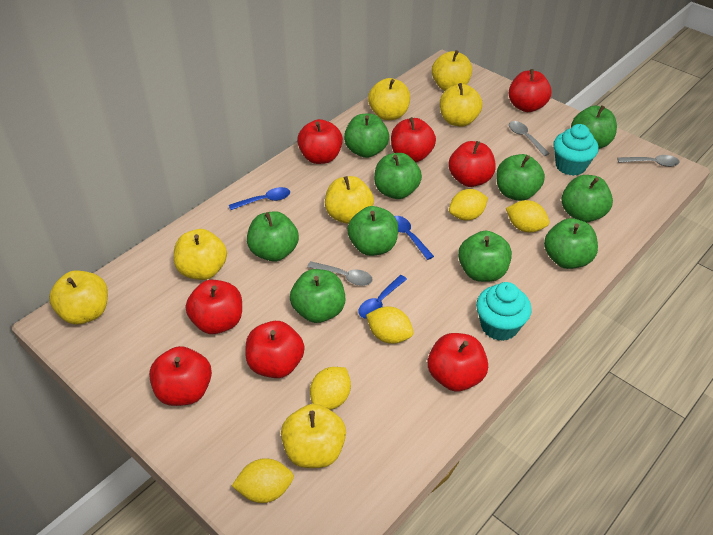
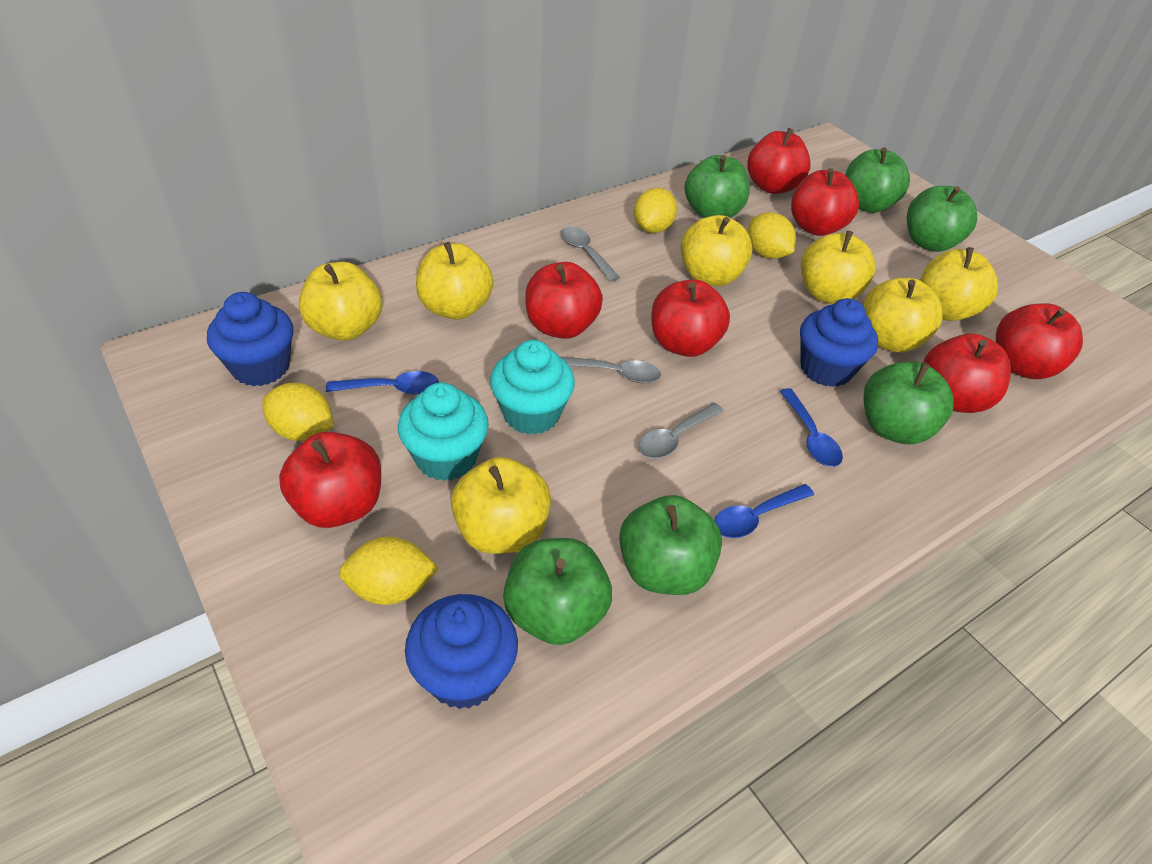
blue cupcake: none = 0 -> [207,292,293,386] [405,594,518,709] [800,298,878,387] = 3
green apple: [247,211,299,262] [290,269,345,323] [344,114,389,158] [347,206,398,256] [374,153,422,199] [458,231,512,282] [496,154,545,201] [544,218,598,269] [562,175,613,223] [571,105,617,149] = 10 -> [503,538,612,645] [619,495,722,595] [684,155,750,218] [845,147,910,213] [863,362,954,444] [907,186,977,252] = 6
red apple: [149,346,212,406] [186,280,242,334] [245,321,305,378] [297,119,343,164] [391,117,436,162] [428,333,488,391] [448,141,496,187] [509,69,552,112] = 8 -> [279,432,381,528] [525,262,603,339] [651,280,730,357] [747,128,811,194] [791,168,859,236] [923,334,1011,413] [996,303,1083,379] = 7
yellow lemon: [232,458,294,503] [310,367,351,410] [366,306,414,344] [449,189,488,220] [506,200,549,232] = 5 -> [262,383,334,441] [339,537,439,605] [634,188,677,233] [748,212,796,259] = 4

